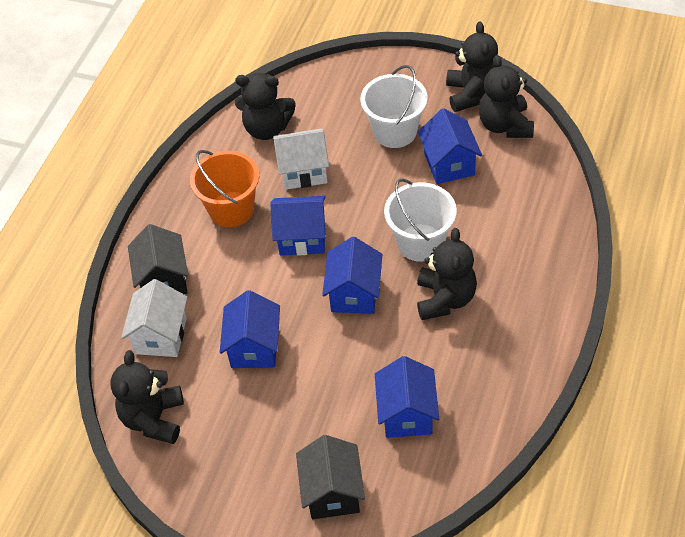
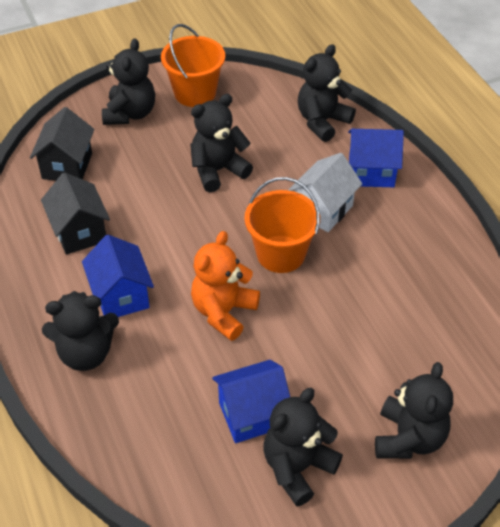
black teddy bear: [111,350,184,444] [235,73,296,140] [417,228,477,320] [446,21,498,112] [479,55,534,138] = 5 -> [42,291,119,371] [102,38,155,125] [190,94,253,192] [264,388,343,506] [298,44,356,142] [375,362,453,459] = 6
blue house: [220,290,280,368] [270,196,326,255] [322,237,382,314] [375,356,439,438] [418,108,482,184] = 5 -> [82,235,154,317] [212,360,290,443] [348,129,404,187] = 3
orange bucket: [190,150,259,227] = 1 -> [161,24,225,107] [245,177,320,273] = 2
orange teddy bear: none = 0 -> [191,231,260,341] = 1
white bucket: [360,65,427,148] [384,178,457,262] = 2 -> none = 0
white house: [121,279,187,357] [273,129,329,190] = 2 -> [288,153,362,232] = 1

